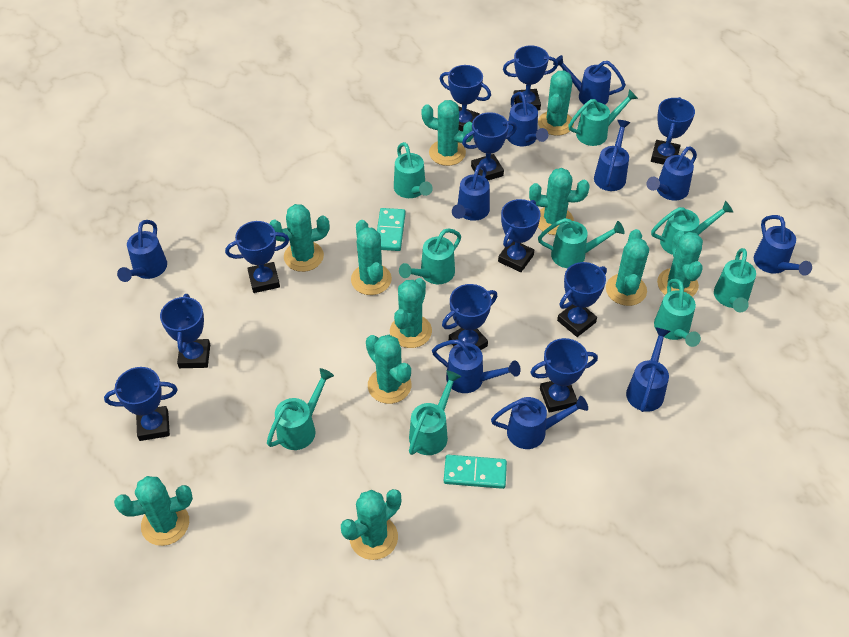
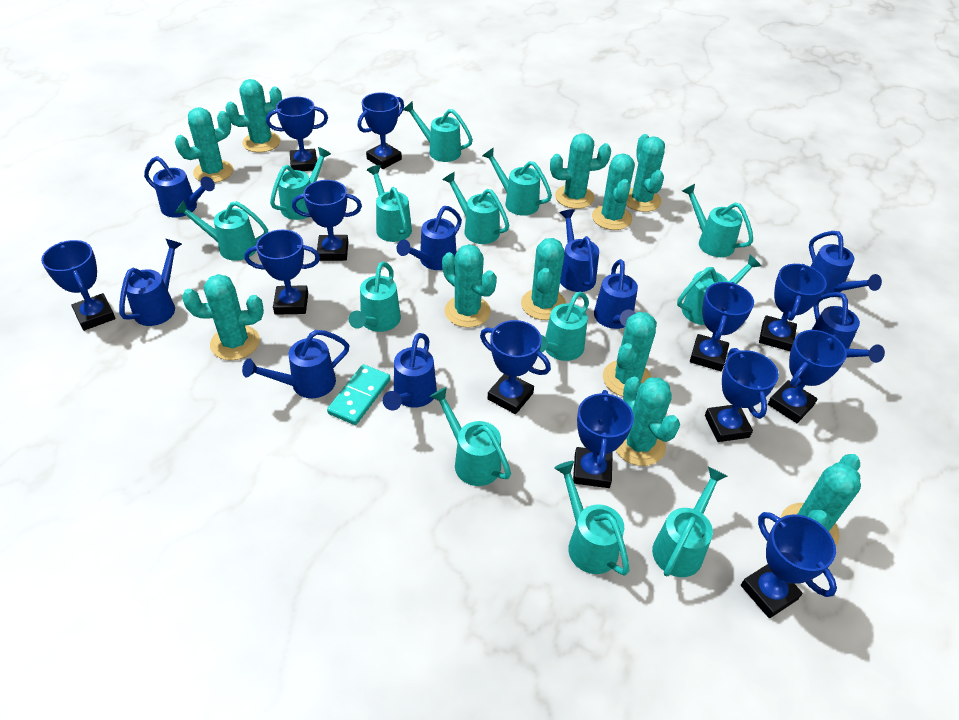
blue trophy: [104,367,178,441] [160,294,210,368] [225,221,289,293] [440,65,491,131] [442,284,497,350] [462,112,517,180] [498,199,541,272] [503,46,558,111] [530,338,598,413] [557,262,607,337] [651,97,695,165] = 11 -> [41,240,116,331] [244,229,320,315] [266,97,328,171] [292,180,362,261] [358,92,404,169] [480,320,551,414] [573,390,634,488] [690,282,754,371] [705,348,779,442] [741,512,837,618] [759,264,827,351] [768,330,847,423] = 12
blue watering can: [117,220,167,282] [432,340,521,393] [452,164,490,221] [491,396,588,449] [507,92,548,146] [553,55,626,105] [594,120,630,191] [626,327,670,412] [646,146,697,201] [754,215,812,276] = 10 -> [119,239,182,326] [144,156,215,218] [242,330,349,398] [383,333,437,411] [396,206,462,270] [560,209,599,292] [594,259,638,329] [809,231,882,295] [812,292,885,363] = 9
turquoise domino: [377,208,406,251] [444,455,507,489] = 2 -> [327,364,390,425] = 1
turquoise watering can: [267,368,334,450] [394,142,433,198] [399,228,461,284] [409,370,461,455] [538,218,625,268] [568,89,638,146] [651,201,733,255] [654,279,701,347] [714,248,756,312] = 9 -> [175,200,268,261] [270,147,331,220] [349,262,401,332] [367,165,412,242] [403,102,473,162] [430,387,511,486] [442,172,509,244] [482,147,552,216] [540,292,589,361] [554,461,630,576] [652,467,727,577] [677,255,761,325] [682,184,753,257] = 13

